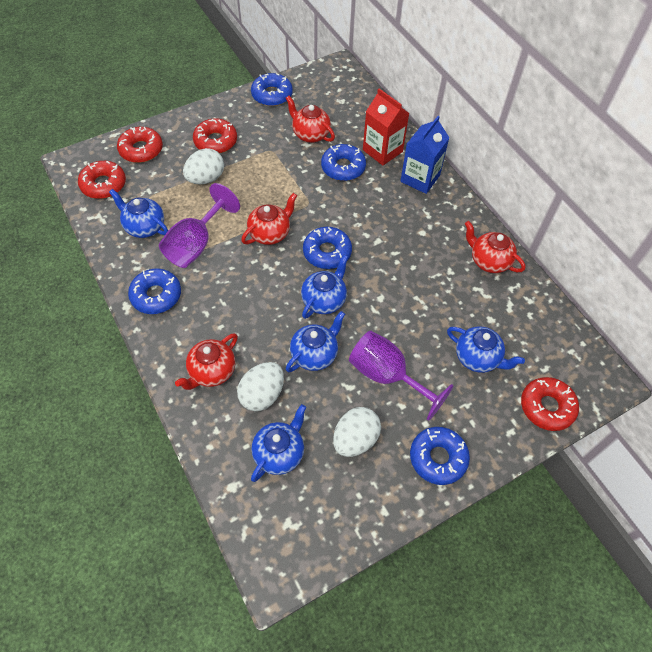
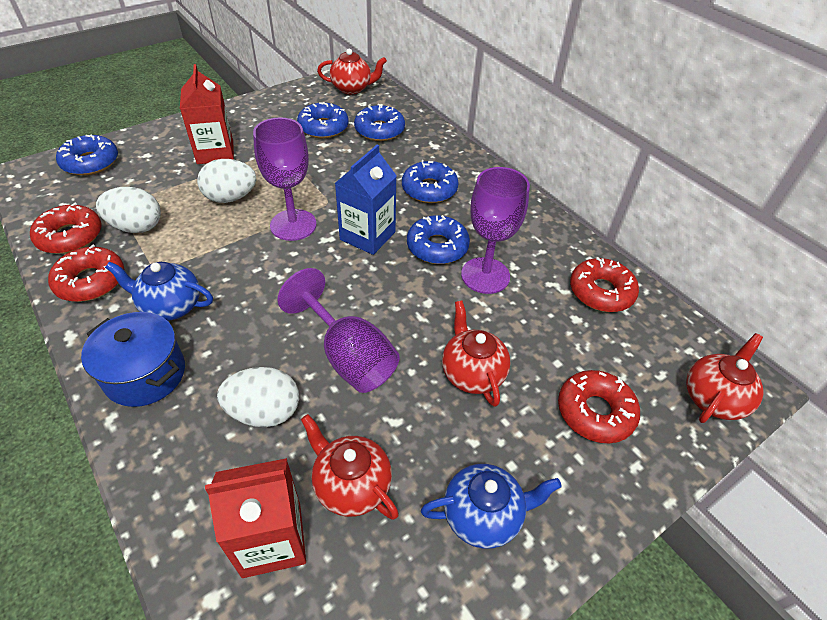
blue pot: none = 0 -> [81,312,185,407] = 1
blue teapot: [109,189,168,238] [251,404,306,482] [286,311,345,372] [301,255,348,319] [447,326,525,373] = 5 -> [105,262,213,321] [421,464,562,549] = 2
purple goblet: [159,183,240,268] [349,331,454,421] = 2 -> [253,117,317,241] [278,268,400,393] [461,167,530,294] = 3
red carton: [363,88,410,166] = 1 -> [180,64,234,164] [205,458,306,578] = 2

